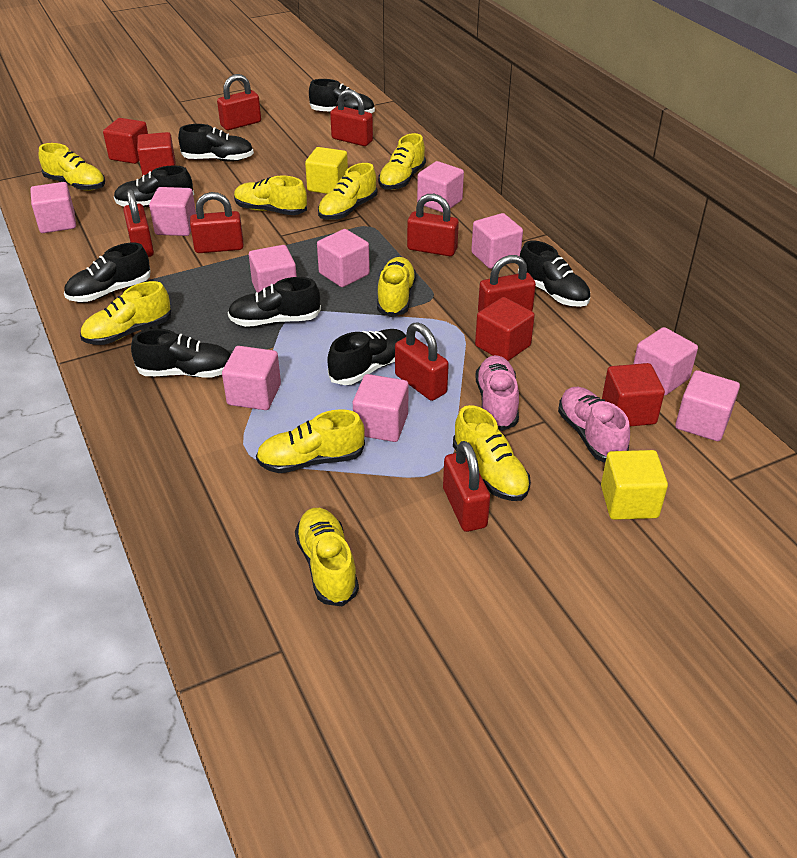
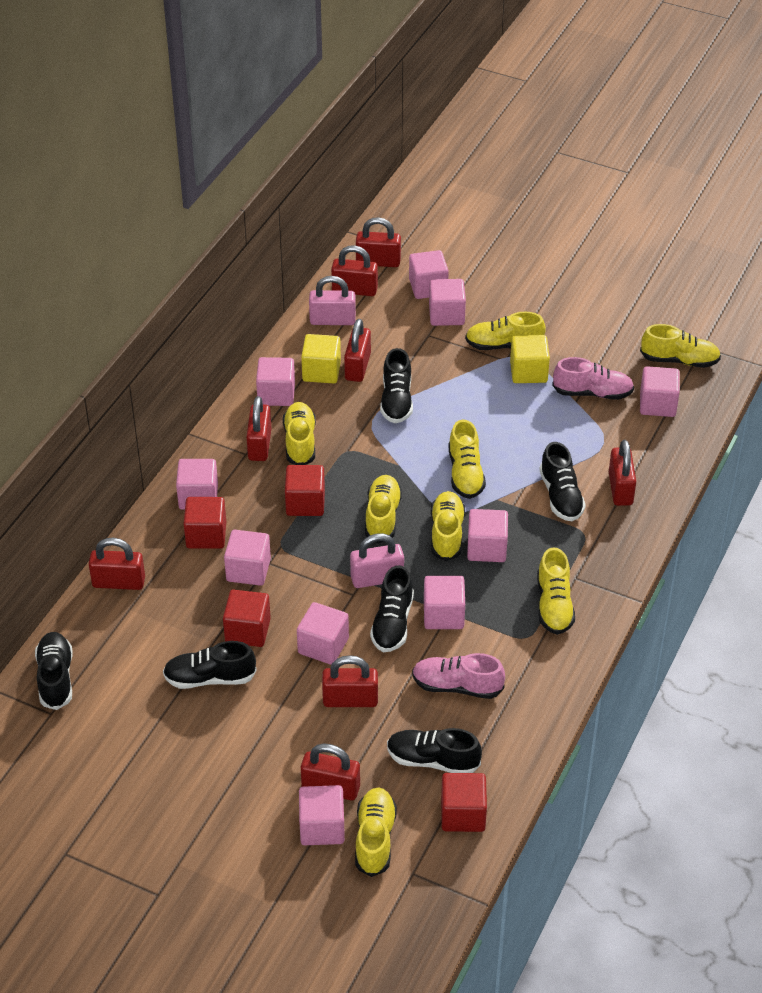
black shoe: [64,243,151,302] [114,165,194,207] [131,329,231,377] [178,124,254,162] [228,277,321,327] [309,79,375,113] [327,329,406,385] [518,240,590,307] = 8 -> [35,632,73,710] [163,641,257,689] [370,565,414,652] [380,348,413,423] [387,728,482,773] [539,442,586,521] = 6
pink padlock: none = 0 -> [309,276,356,325] [350,533,404,588] = 2
yellow shoe: [39,143,105,191] [80,281,171,345] [234,176,307,215] [256,409,365,473] [295,508,359,606] [318,163,377,220] [377,257,416,317] [378,133,426,190] [453,405,531,501] = 9 -> [283,402,316,465] [355,787,397,877] [365,475,402,543] [431,491,465,561] [448,419,486,499] [465,312,546,350] [537,547,575,635] [640,324,721,368] = 8

